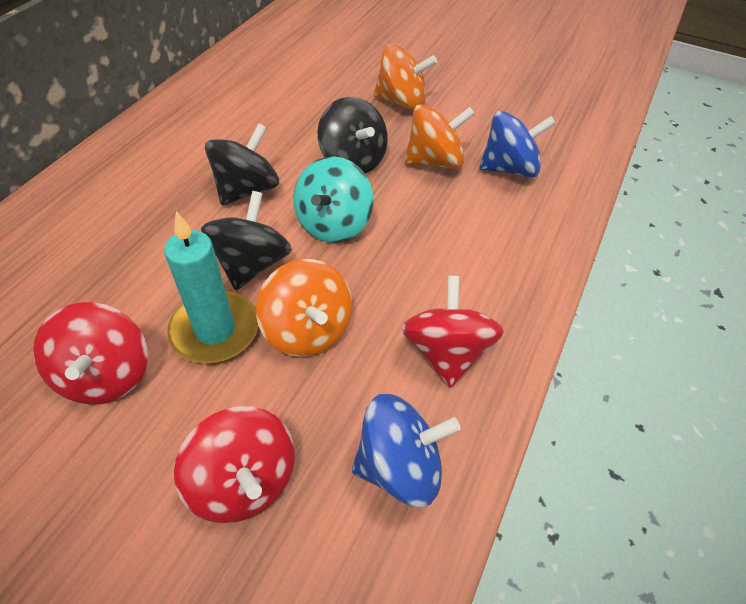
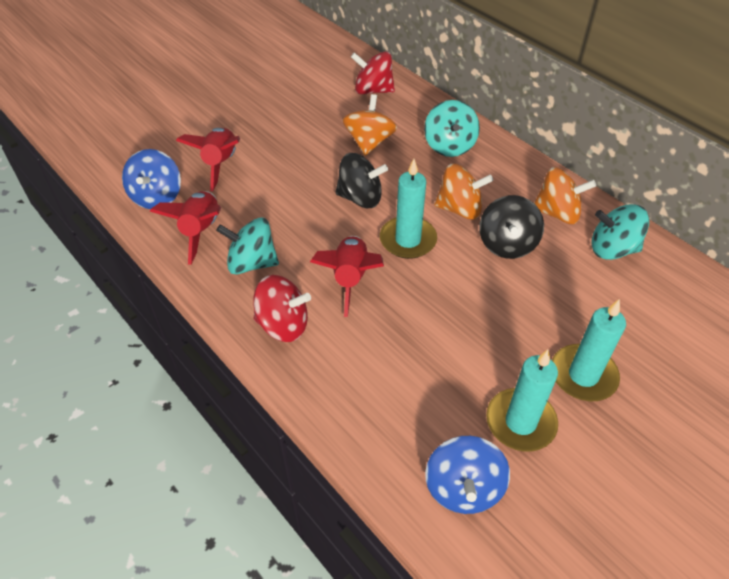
black spinning top: [201,191,292,290] [205,123,279,205] [318,97,388,174] = 3 -> [335,153,388,208] [479,195,544,259] = 2
red rocket: none = 0 -> [149,191,221,265] [176,128,240,191] [310,236,384,317] = 3
red spinning top: [33,302,148,405] [174,406,295,523] [401,276,504,388] = 3 -> [253,275,311,342] [351,51,395,94] = 2
turquoise candle: [164,211,258,363] = 1 -> [380,159,437,259] [486,350,558,452] [552,299,626,401] = 3
turquoise spinning top: [293,156,373,243] = 1 -> [216,218,279,274] [424,100,480,157] [591,204,649,260] = 3

